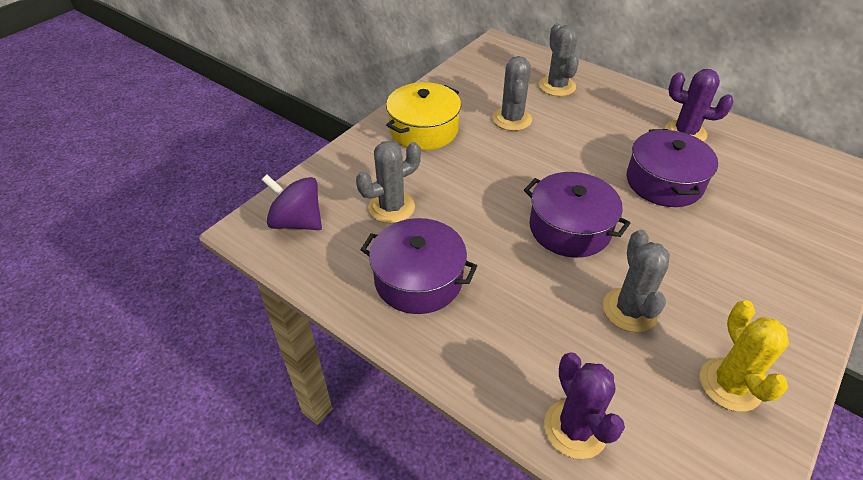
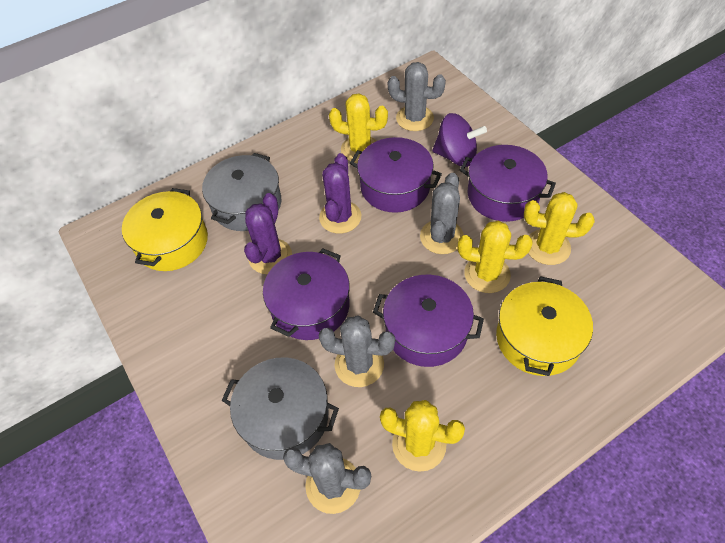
grey pot: none = 0 -> [202,153,281,231] [222,357,339,460] = 2
purple pot: [361,218,477,314] [524,172,631,258] [627,129,718,207] = 3 -> [263,249,350,340] [350,137,442,213] [373,275,484,367] [460,145,556,222] = 4
yellow cactus: [700,300,789,412] = 1 -> [329,93,388,163] [380,400,465,472] [458,221,533,293] [524,192,595,265] = 4
yellow pot: [386,82,461,150] = 1 -> [122,188,208,271] [496,276,593,376] = 2

